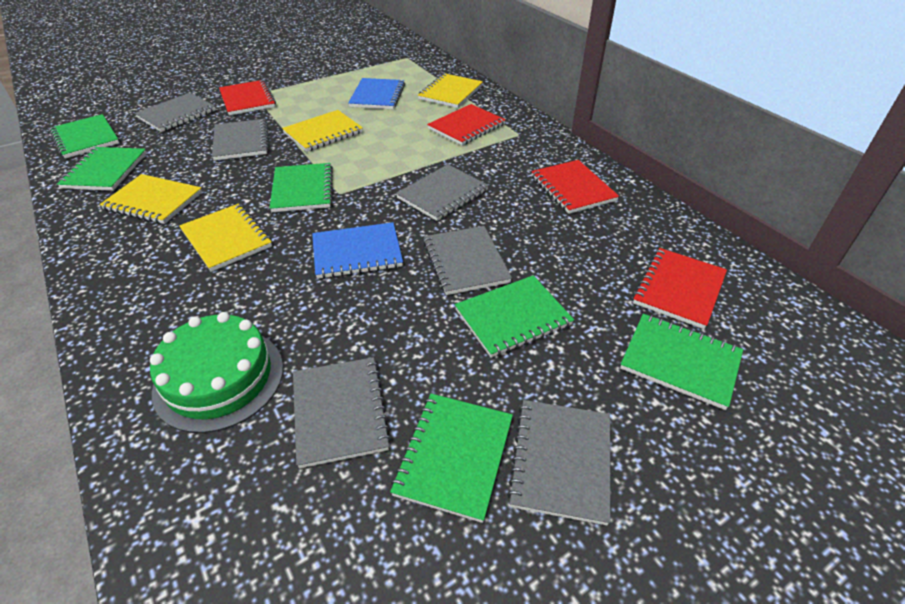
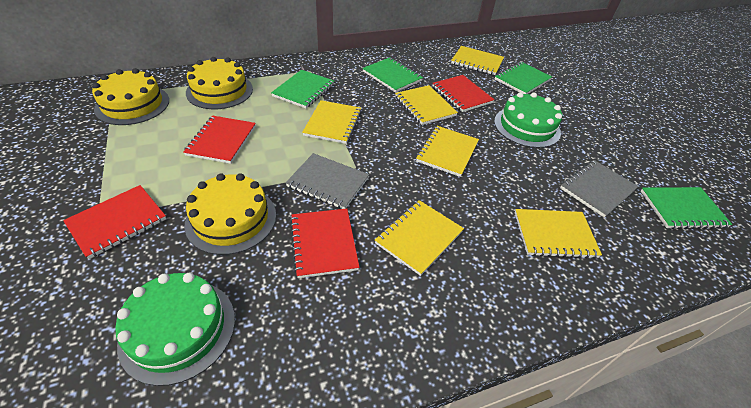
blue notebook: [312,222,403,279] [348,78,405,109] = 2 -> none = 0
green cake: [150,312,283,433] = 1 -> [115,273,235,386] [494,92,562,148] = 2
green notebook: [49,114,119,159] [57,147,147,191] [269,163,333,212] [390,394,513,523] [455,275,574,358] [620,314,743,410] = 6 -> [271,70,334,108] [362,58,423,93] [495,62,552,94] [641,187,732,229] = 4
grey notebook: [135,93,216,132] [212,119,269,161] [293,357,391,468] [396,164,489,221] [423,226,512,295] [507,400,610,525] = 6 -> [286,153,369,209] [560,160,638,217] = 2
yellow cake: none = 0 -> [92,68,169,125] [184,173,276,255] [186,57,253,109] = 3
yellow notebook: [100,174,202,224] [179,204,272,272] [282,110,363,152] [418,73,483,108] = 4 -> [302,100,362,144] [375,200,464,276] [395,85,458,125] [416,126,479,177] [451,46,504,75] [515,209,602,259] = 6

